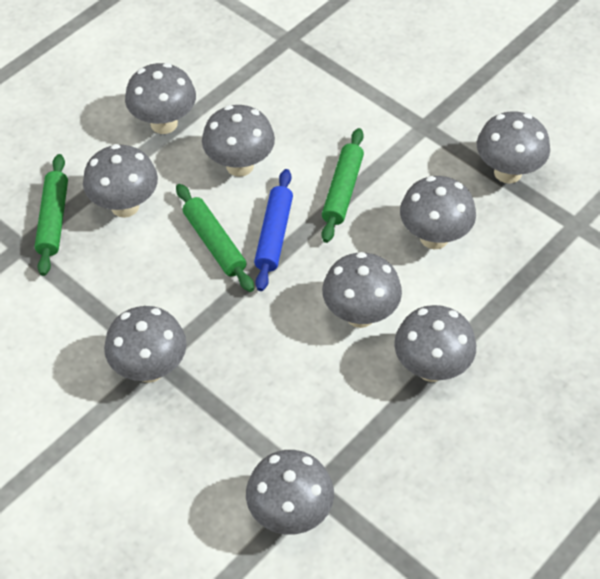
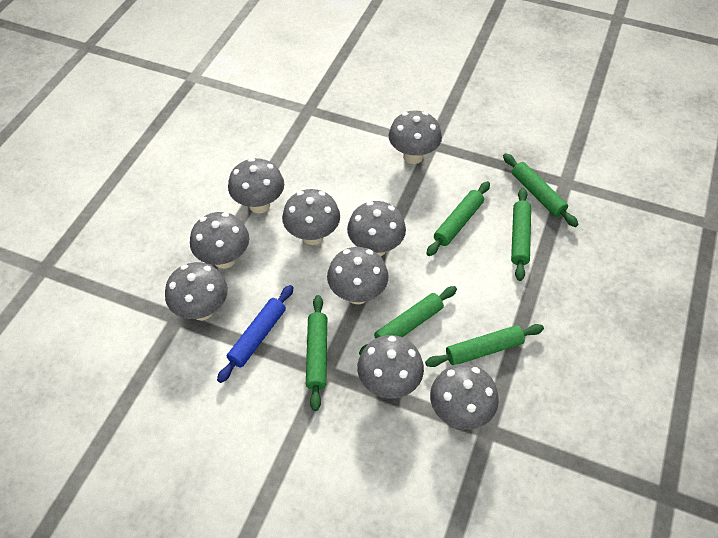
green rolling pin: [35,154,68,276] [176,184,254,292] [322,128,364,243] = 3 -> [306,295,327,411] [359,286,457,355] [425,324,544,367] [426,181,490,256] [503,153,578,227] [511,188,531,281] = 6

